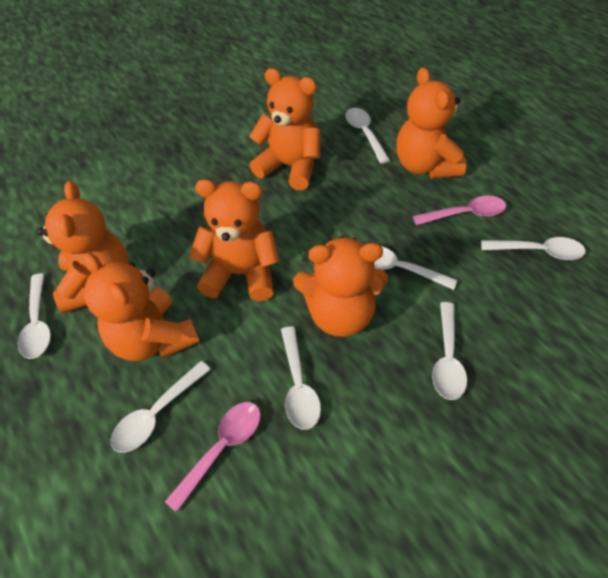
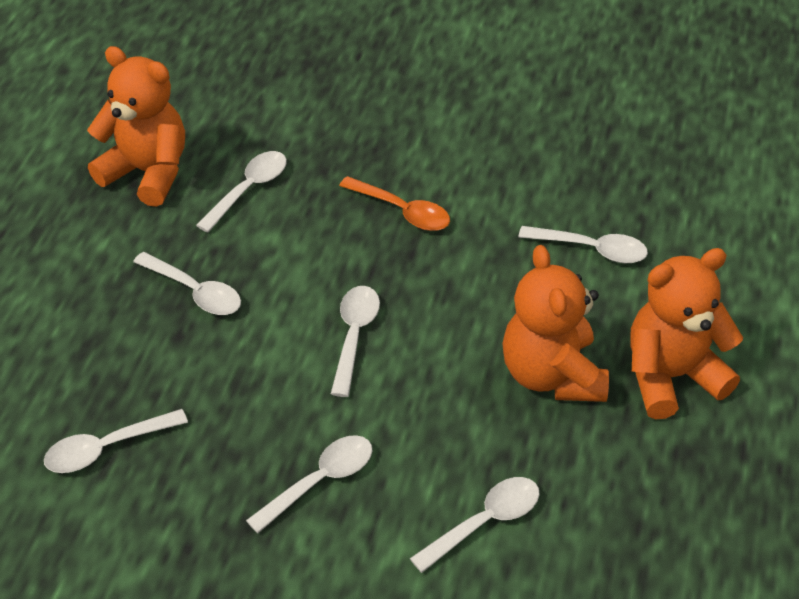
orange spoon: none = 0 -> [339,176,450,231] = 1
orange teddy bear: [37,181,129,314] [83,252,200,361] [189,179,280,301] [249,68,320,190] [293,236,388,337] [396,67,466,178] = 6 -> [87,46,185,207] [502,245,609,402] [630,248,743,419] = 3
pink spoon: [165,402,261,512] [413,196,506,225] = 2 -> none = 0

